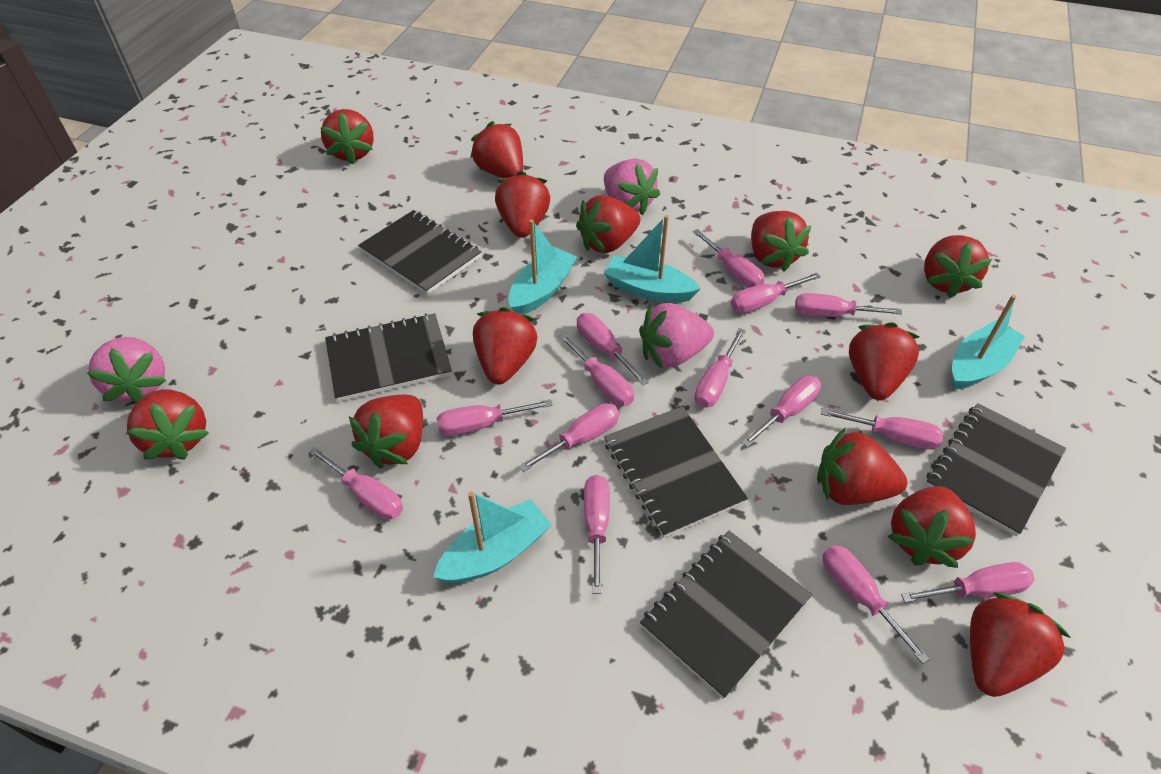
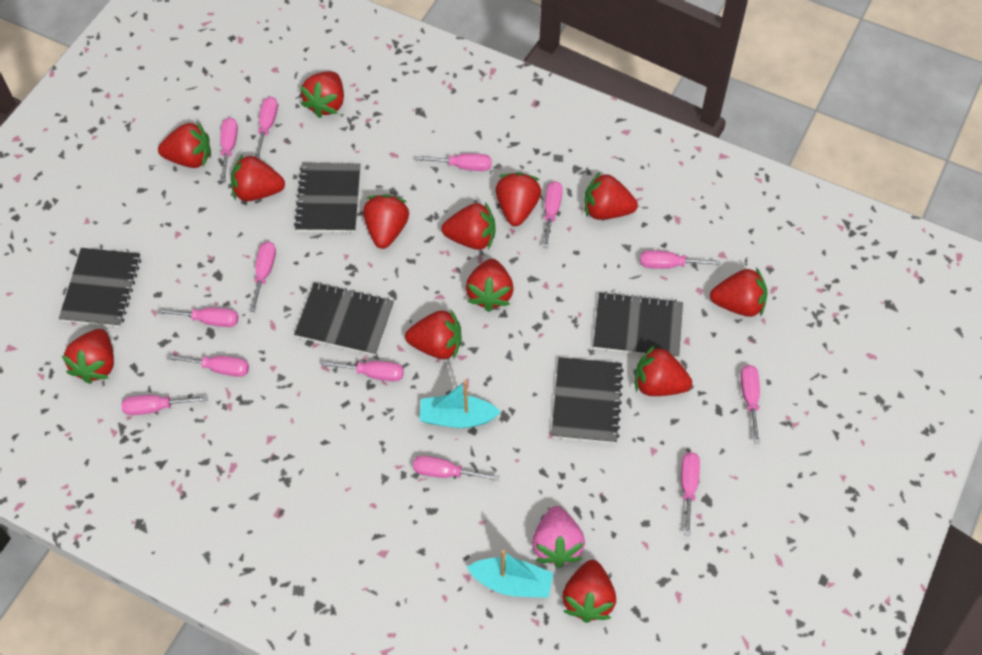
pink screwdriver: [309,447,403,520] [436,399,553,436] [519,403,619,472] [558,333,634,406] [577,313,649,385] [584,475,610,594] [692,229,764,288] [694,328,746,408] [731,273,821,313] [741,376,821,447] [795,293,902,317] [821,408,944,449] [823,545,930,664] [901,562,1035,603] = 14 -> [121,395,208,415] [157,308,238,327] [167,354,249,377] [220,118,238,182] [249,241,276,312] [254,97,278,159] [321,361,404,381] [413,456,499,481] [416,153,492,171] [542,181,563,248] [640,250,720,269] [681,452,700,536] [741,365,760,443] = 13
pink strawberry: [87,337,167,403] [604,159,660,216] [639,303,714,368] = 3 -> [532,506,585,568] = 1
turquoise boat: [433,491,552,583] [509,220,577,314] [604,215,701,302] [952,295,1025,389] = 4 -> [420,381,501,428] [467,550,554,598] = 2

